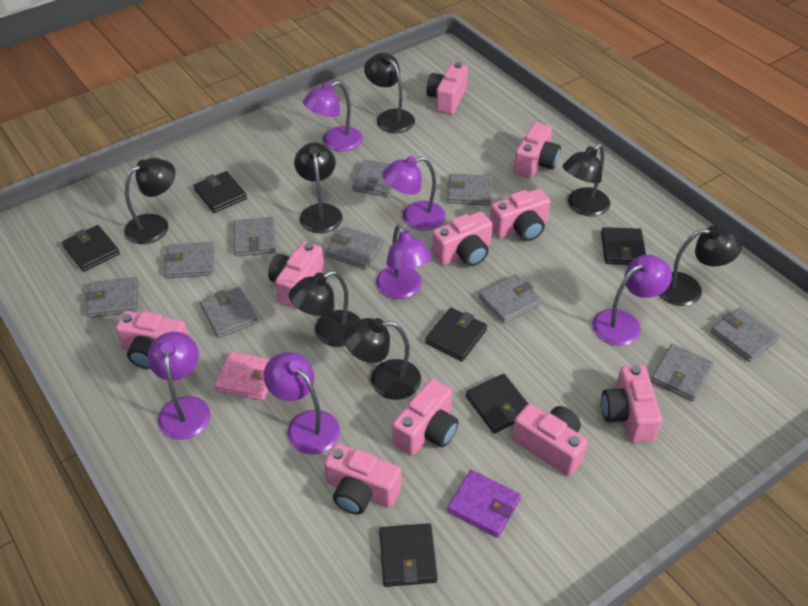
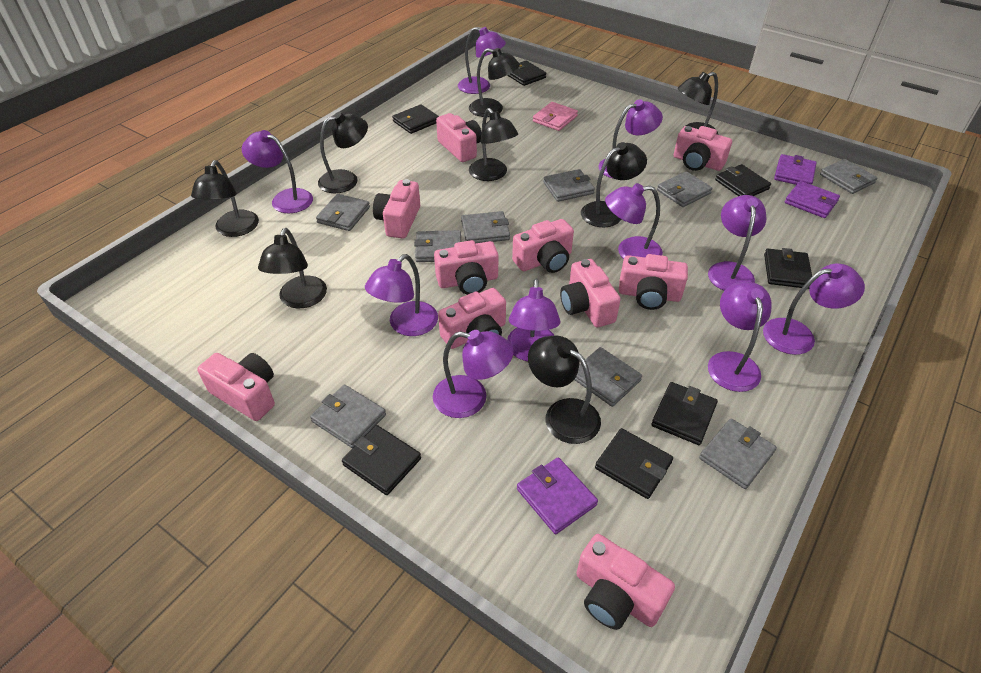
black lamp: [124,158,175,244] [289,271,360,347] [294,143,342,233] [343,318,421,400] [364,53,415,133] [562,144,610,216] [659,225,742,306] = 7 -> [191,160,259,237] [258,228,327,308] [318,112,368,193] [469,48,520,117] [469,108,518,181] [528,335,601,444] [581,142,647,228] [678,72,718,135] = 8
black wallet: [62,225,120,272] [194,171,247,213] [379,523,438,587] [425,308,487,361] [466,374,528,434] [601,227,646,265] = 6 -> [342,425,421,495] [392,104,439,134] [507,61,546,86] [595,428,673,499] [651,382,718,445] [715,164,771,196] [764,248,812,289] = 7
grey wallet: [85,277,139,318] [164,242,215,279] [200,287,258,338] [234,217,276,256] [325,226,383,270] [352,160,392,197] [447,173,492,206] [479,274,542,324] [651,344,714,401] [711,307,779,362] = 10 -> [310,385,386,448] [316,194,370,231] [414,230,461,262] [461,211,510,244] [543,169,595,202] [574,347,642,407] [657,171,712,207] [699,418,777,489] [820,159,877,194] = 9
purple lamp: [148,332,211,440] [264,352,340,455] [303,81,363,151] [376,224,432,299] [382,156,446,231] [592,254,672,346] = 6 -> [242,130,313,213] [365,254,438,336] [433,330,514,418] [458,27,506,94] [507,279,560,361] [598,99,663,179] [605,183,663,259] [708,195,767,291] [708,282,771,392] [763,264,865,355] = 10
purple wallet: [447,470,521,538] = 1 -> [517,457,598,534] [774,154,817,185] [785,181,840,218] = 3

